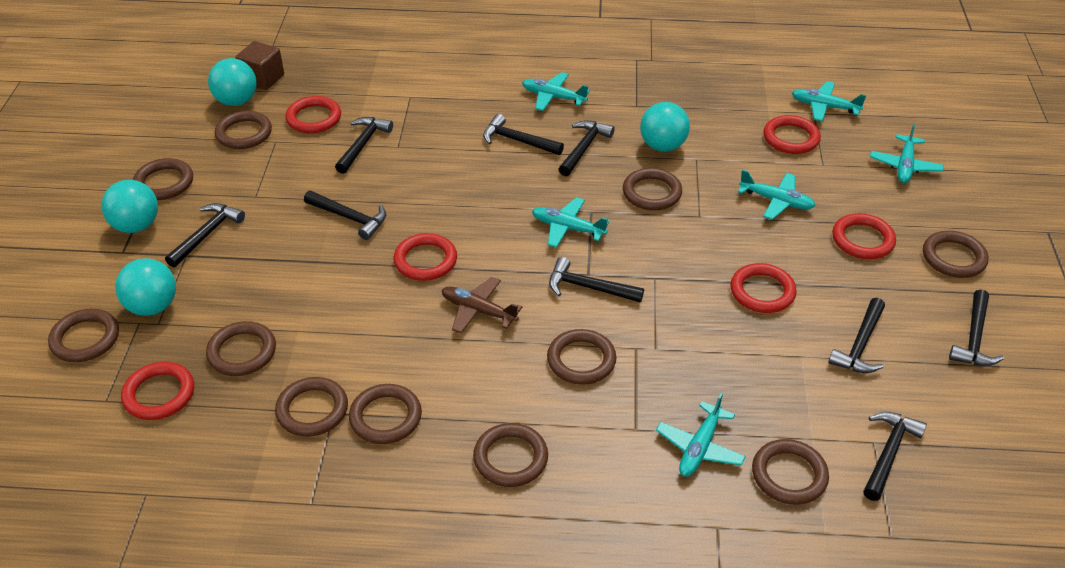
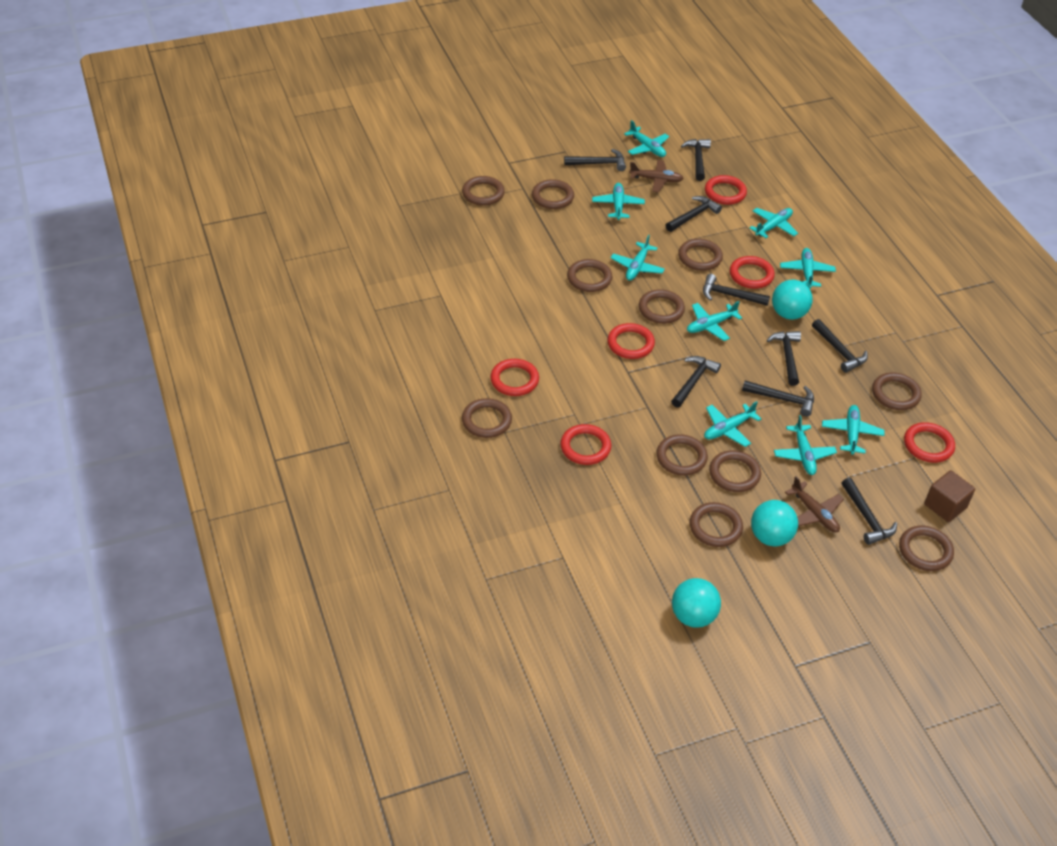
brown plane: [442,277,522,334] = 1 -> [629,160,684,193] [785,476,844,532] = 2
turquoise ball: [101,180,158,233] [115,258,176,316] [208,58,257,106] [640,102,690,152] = 4 -> [672,578,721,628] [751,500,798,546] [772,280,813,320] = 3
turquoise plane: [522,72,590,111] [532,197,609,248] [656,393,746,477] [738,169,816,220] [792,81,867,121] [870,124,944,183] = 6 -> [592,183,645,220] [611,235,665,280] [624,120,669,157] [687,301,742,341] [704,401,761,447] [749,208,798,238] [774,415,837,475] [780,248,836,289] [822,405,884,455] = 9

